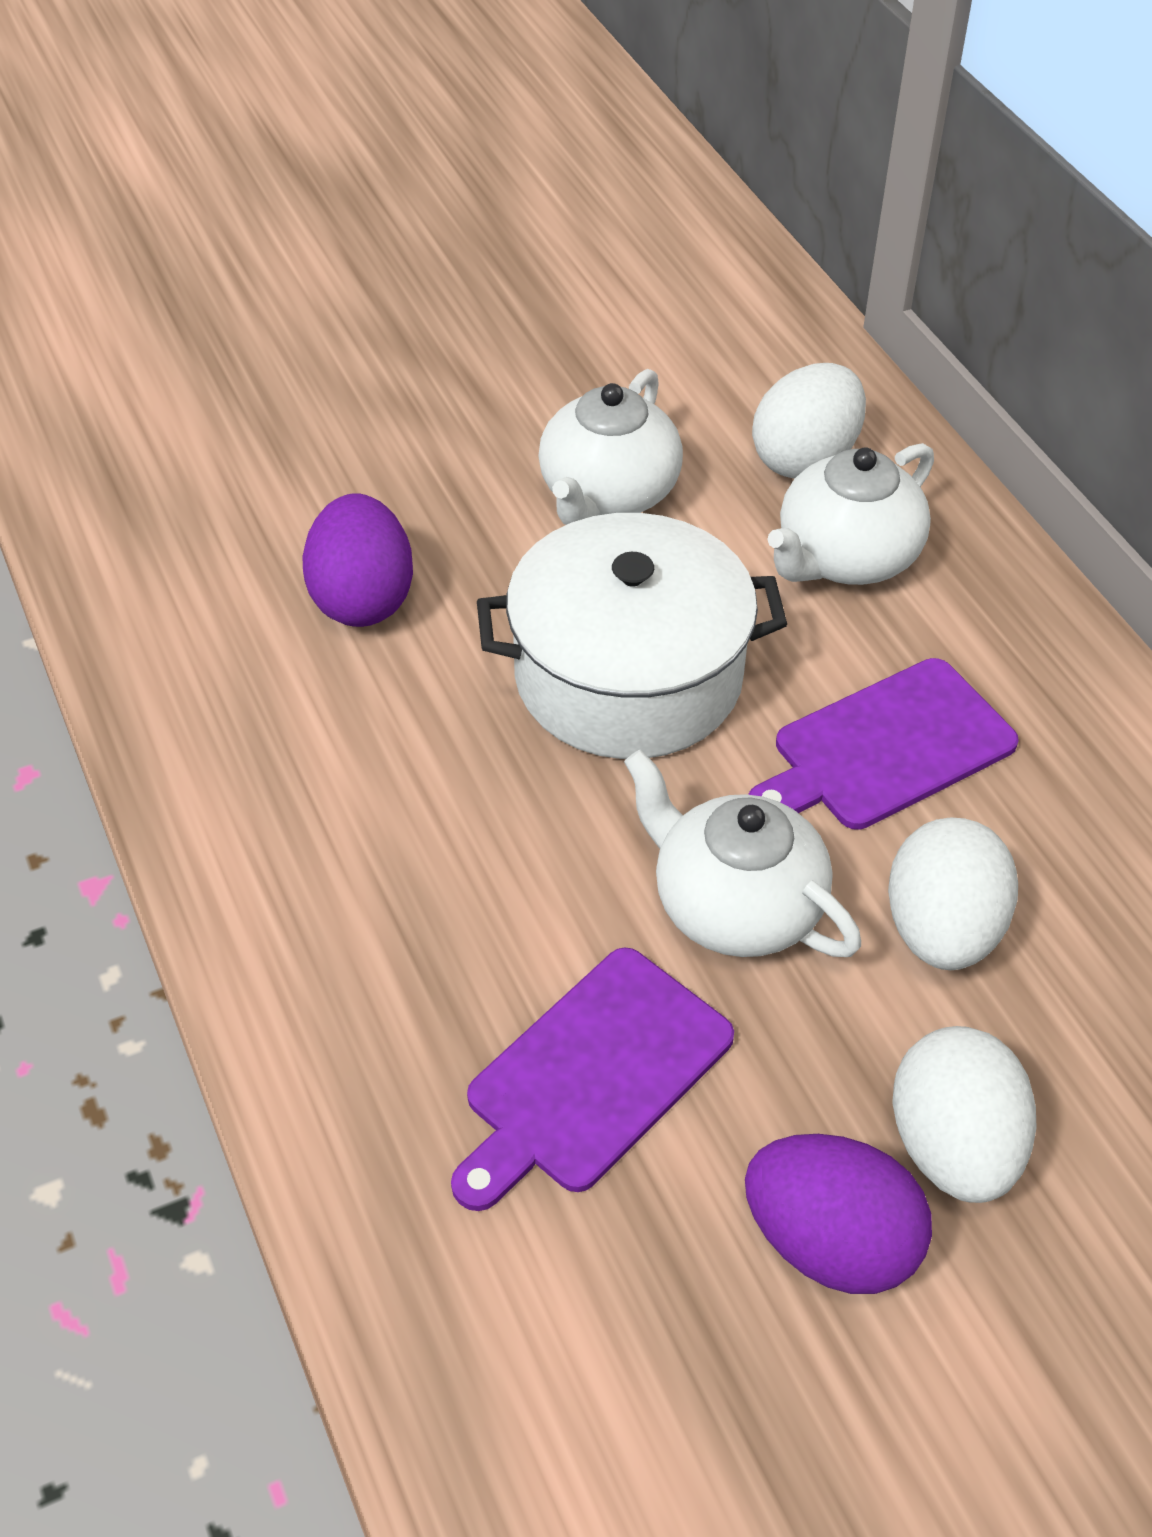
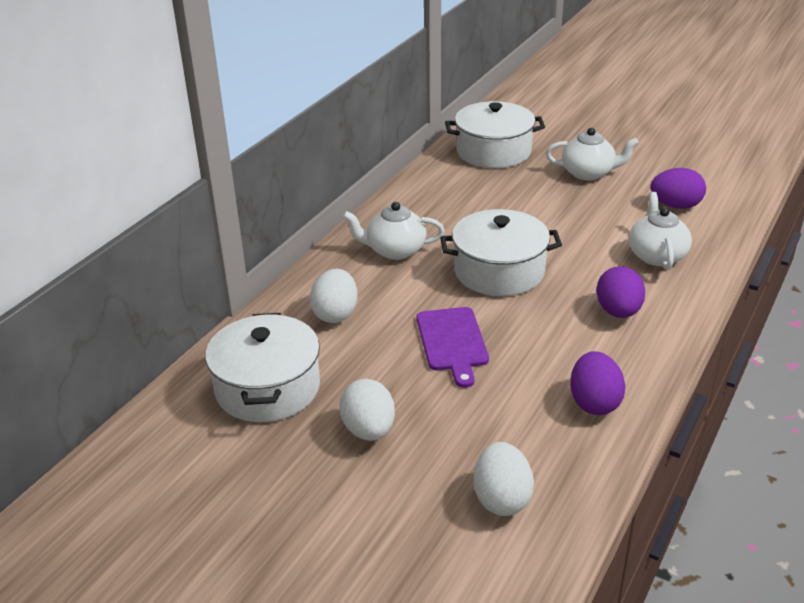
purple cutting board: [451,947,734,1211] [748,658,1019,830] = 2 -> [417,307,489,388] = 1
purple egg: [302,493,413,627] [745,1134,932,1294] = 2 -> [570,351,625,415] [596,266,645,318] [651,168,706,209] = 3
white pot: [477,513,787,759] = 1 -> [205,313,320,422] [440,209,562,296] [445,101,545,168] = 3

